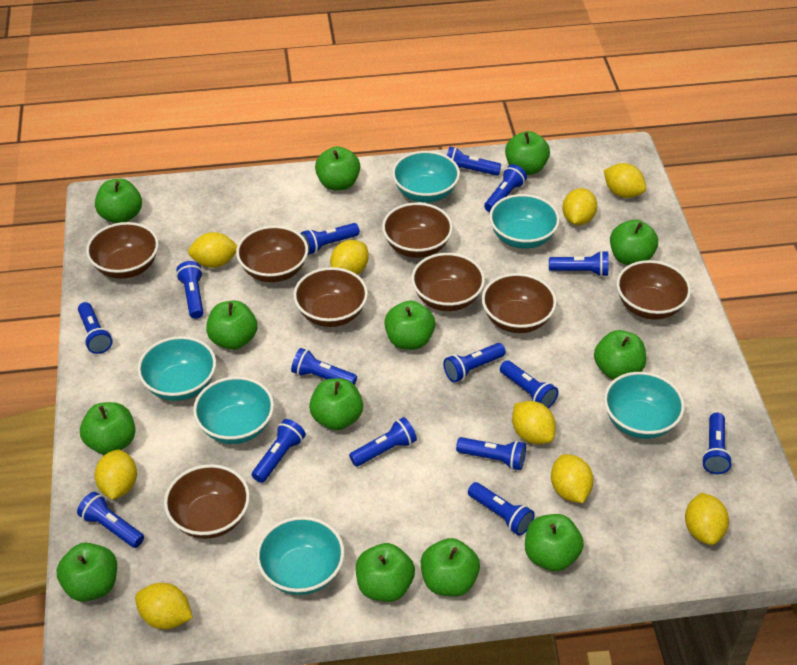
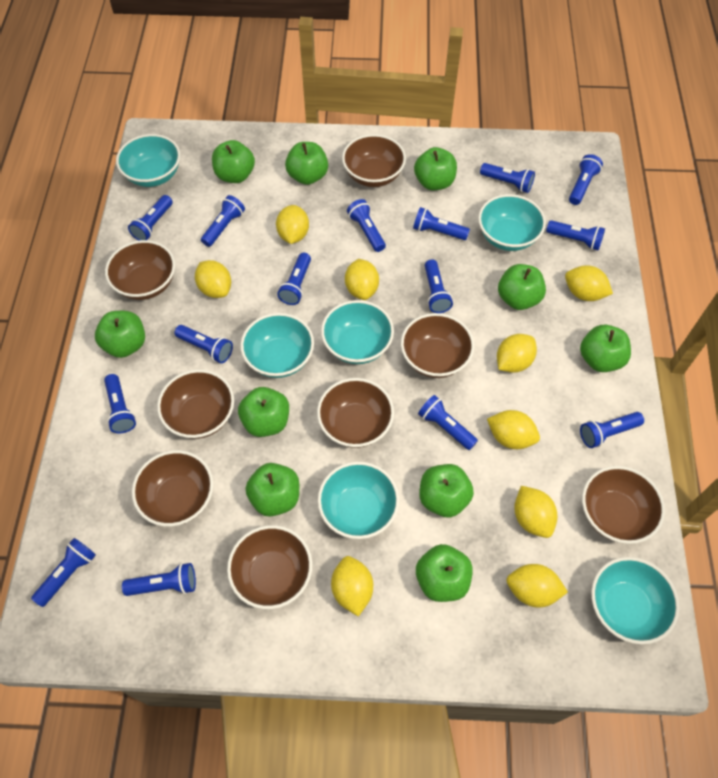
green apple: [57,543,117,602] [80,402,135,455] [95,179,142,223] [206,300,257,350] [309,378,363,430] [315,146,360,191] [356,543,415,602] [384,301,435,350] [421,538,480,597] [505,131,550,175] [525,514,584,571] [594,330,646,380] [610,220,658,265] = 13 -> [95,311,145,358] [212,140,255,183] [238,387,289,437] [246,463,299,517] [285,142,328,185] [414,147,457,190] [416,544,473,602] [419,464,474,518] [498,264,546,310] [580,325,631,372] = 10

